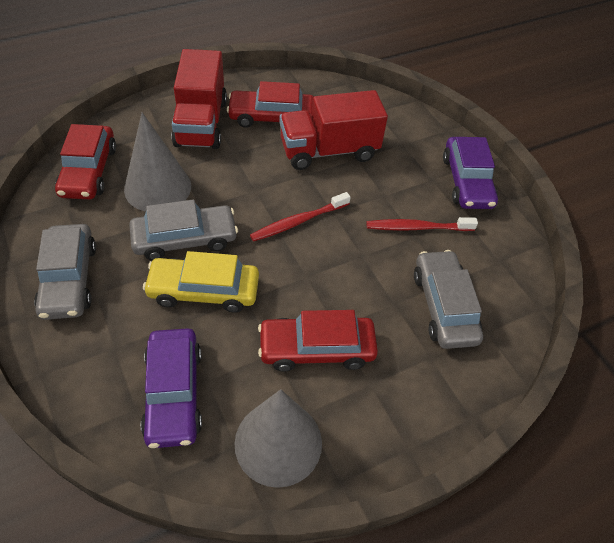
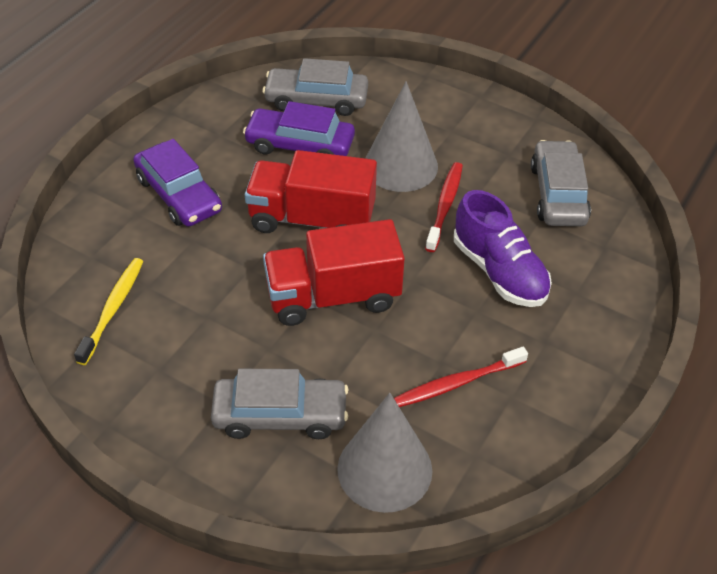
purple shoe: none = 0 -> [454,190,552,307] = 1
red car: [55,124,116,199] [227,81,314,128] [258,310,378,371] = 3 -> none = 0
yellow car: [143,251,259,313] = 1 -> none = 0
yellow toothbrush: none = 0 -> [74,258,143,365] = 1

